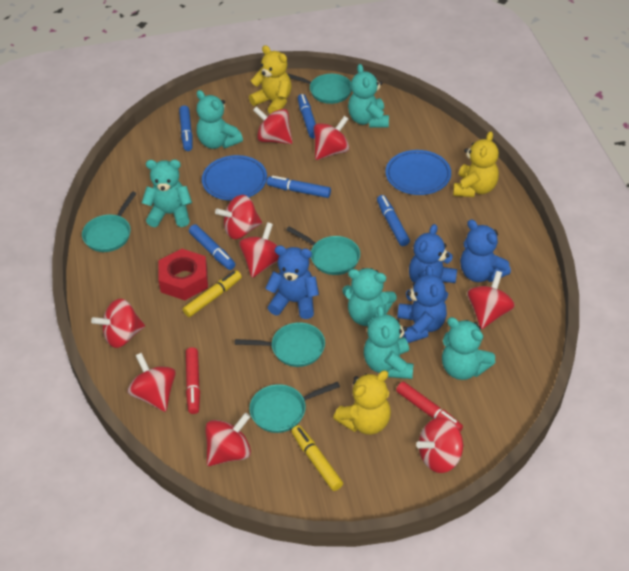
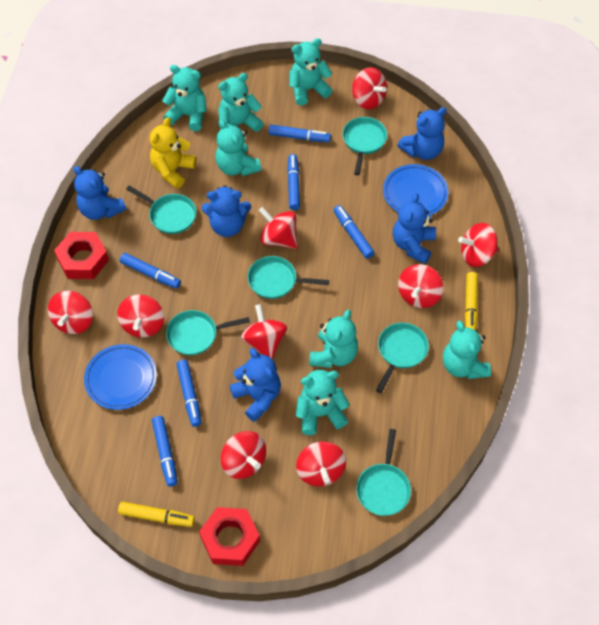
blue marker: [179,105,193,151] [189,224,235,270] [267,176,331,198] [298,94,316,138] [377,195,410,246] = 5 -> [120,253,181,289] [152,416,177,487] [176,360,202,427] [269,125,331,142] [287,154,300,210] [333,205,374,259] = 6
blue teddy bear: [265,246,319,319] [398,265,447,343] [409,224,457,302] [460,219,511,282] = 4 -> [73,166,126,220] [202,185,251,237] [230,348,281,422] [393,193,436,264] [397,107,447,160] = 5
red marker: [186,347,200,414] [396,382,463,432] = 2 -> none = 0
red nut: [158,249,208,300] = 1 -> [54,232,109,279] [199,507,260,566] = 2
turquoise pan: [82,192,137,252] [235,322,325,367] [249,382,340,433] [286,226,360,275] [287,73,352,104] = 5 -> [126,186,196,234] [166,310,250,355] [248,256,329,299] [342,117,387,175] [356,429,411,516] [376,323,429,393] = 6
turquoise teddy bear: [142,160,192,227] [197,90,243,149] [342,268,397,326] [348,64,389,128] [364,305,414,379] [442,317,495,380] = 6 -> [162,65,207,131] [215,120,262,176] [218,73,264,132] [289,38,333,106] [296,370,350,435] [309,310,358,368] [443,321,491,379] = 7
yellow teddy bear: [249,45,292,114] [333,371,391,435] [453,131,499,197] = 3 -> [150,117,197,189] = 1

